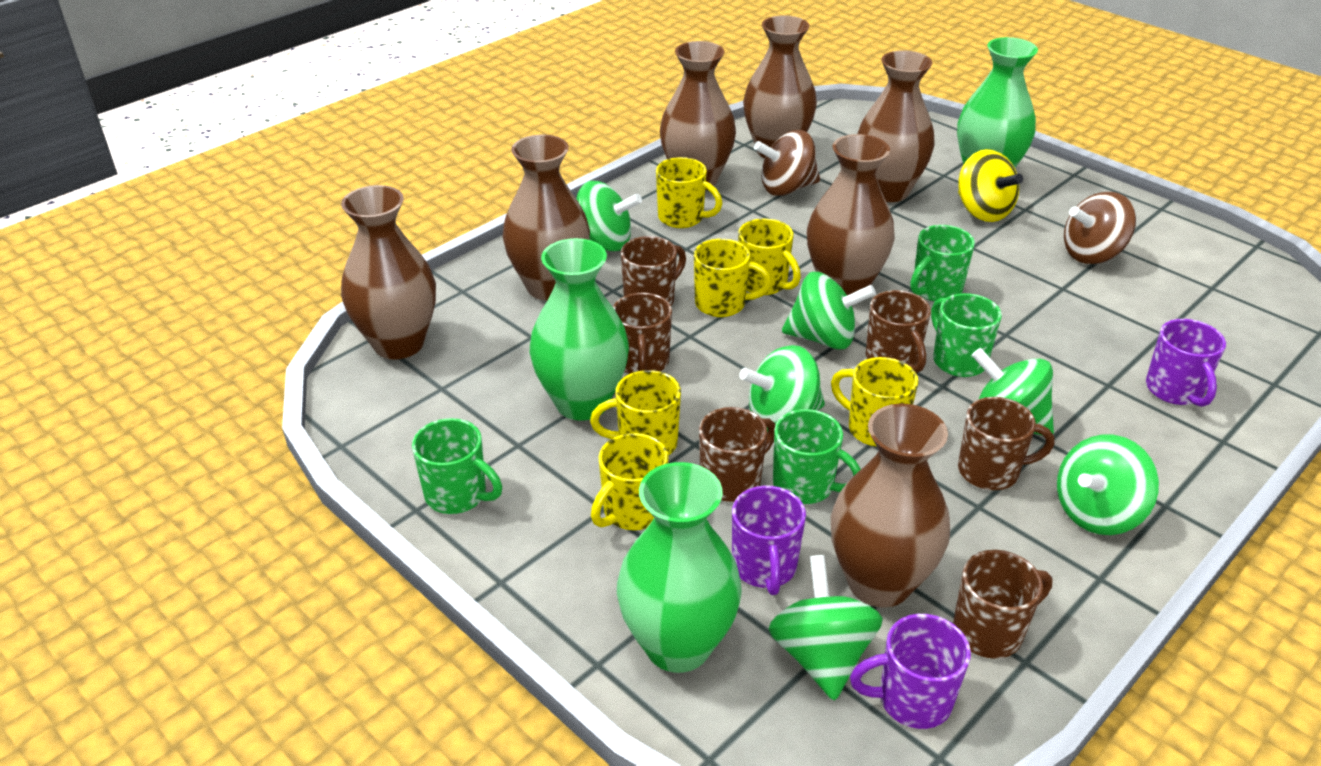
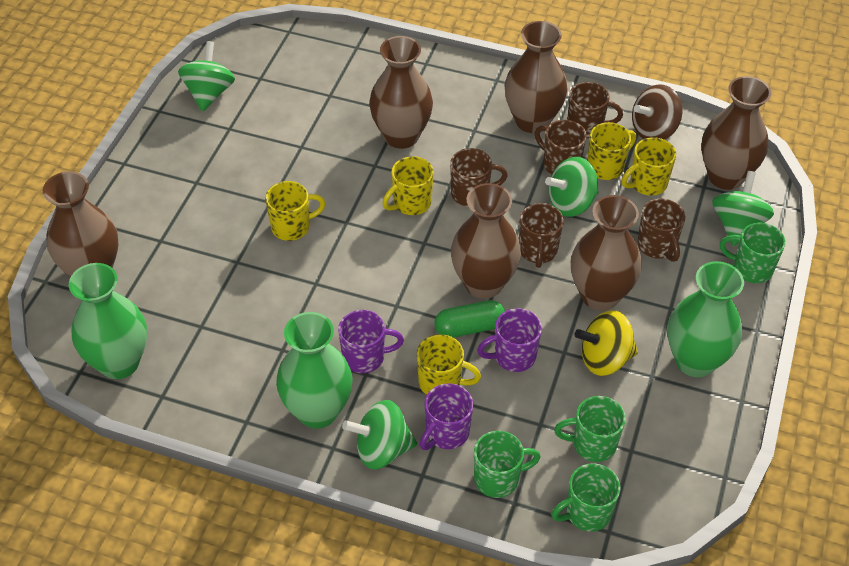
brown mug: [613,293,672,374] [621,236,686,306] [699,407,776,502] [866,290,931,373] [953,550,1052,659] [958,397,1055,490] = 6 -> [450,148,508,207] [519,203,564,268] [535,120,587,174] [567,82,623,138] [637,199,686,262] = 5
brown spinning top: [754,130,820,196] [1064,192,1136,264] = 2 -> [632,84,682,140] = 1
brown vase: [341,185,436,359] [502,135,590,301] [660,41,736,190] [743,15,817,158] [807,134,895,295] [831,403,950,608] [857,50,935,202] = 7 -> [43,171,119,277] [369,36,433,149] [451,183,521,299] [504,21,568,133] [571,195,642,311] [702,76,771,190] = 6
green capsule: none = 0 -> [434,300,505,338] = 1
green spinning top: [576,181,642,251] [739,345,825,432] [769,555,883,701] [782,272,876,350] [972,348,1054,436] [1057,435,1159,535] = 6 -> [178,41,235,112] [342,400,417,470] [545,157,599,217] [712,171,774,246] = 4
yellow mug: [590,370,681,456] [591,433,669,530] [656,157,722,228] [694,239,771,317] [738,218,801,295] [831,357,919,447] = 6 -> [265,181,326,241] [382,156,434,215] [417,334,481,395] [587,122,636,180] [622,137,676,196] = 5

